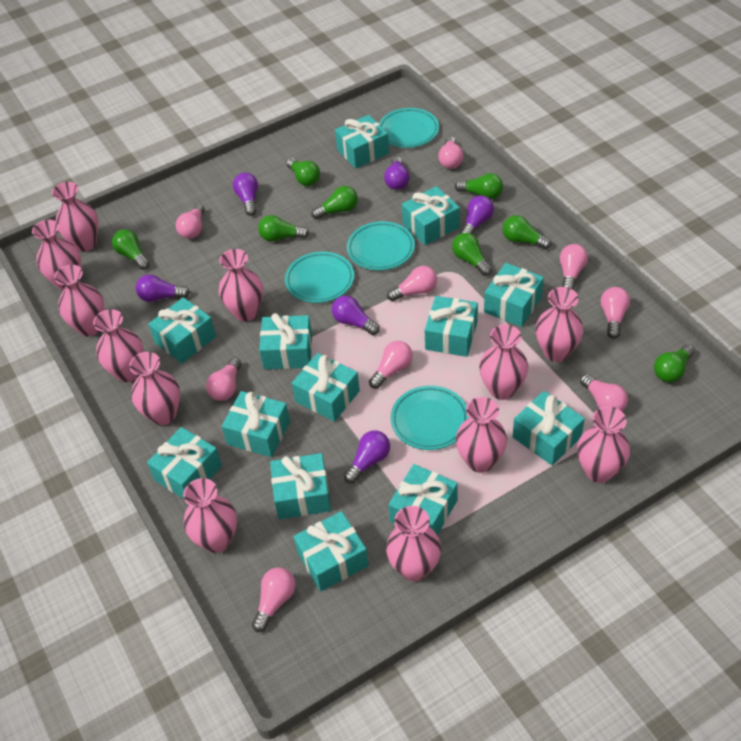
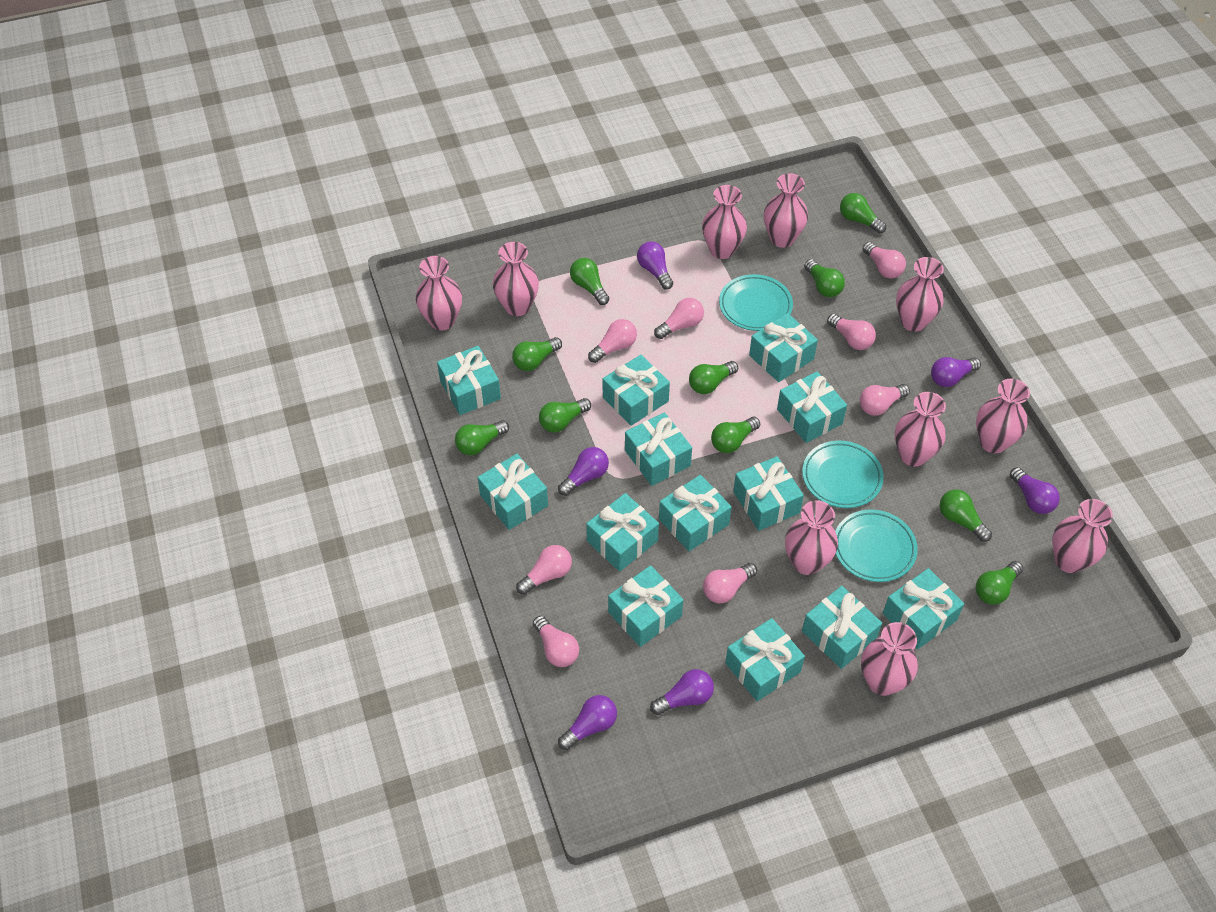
green light bulb: [112,229,150,270] [258,215,310,242] [286,158,320,186] [311,186,358,219] [452,233,492,276] [455,173,503,199] [503,215,552,249] [654,344,695,383] = 8 -> [455,420,509,455] [512,337,562,371] [539,398,591,433] [570,258,609,305] [689,361,738,394] [711,417,760,453] [804,259,845,297] [840,193,886,234] [939,489,992,542] [976,561,1023,605] = 10
pink light bulb: [176,204,205,239] [206,357,241,401] [252,567,296,632] [369,341,413,389] [387,266,437,301] [438,136,464,169] [560,244,588,290] [580,374,628,411] [601,287,630,339] = 9 -> [516,545,572,595] [533,616,579,667] [588,319,637,363] [654,298,704,339] [703,563,757,603] [827,314,876,350] [860,384,910,416] [863,242,906,279] = 8
pink vase: [32,220,81,290] [52,182,99,252] [54,265,104,336] [93,309,144,382] [129,352,180,425] [183,478,237,553] [219,249,263,321] [386,506,441,581] [456,397,507,473] [479,324,528,400] [535,287,584,362] [577,406,630,483] = 12 -> [416,256,462,330] [493,242,539,316] [702,185,747,259] [764,173,808,248] [785,500,838,575] [861,622,918,696] [895,392,946,467] [896,257,944,332] [976,379,1030,453] [1052,499,1113,573] = 10
turquoise plate: [285,251,354,303] [347,221,415,270] [379,108,439,148] [390,386,469,450] = 4 -> [719,274,793,331] [802,441,884,508] [835,510,918,582] = 3

